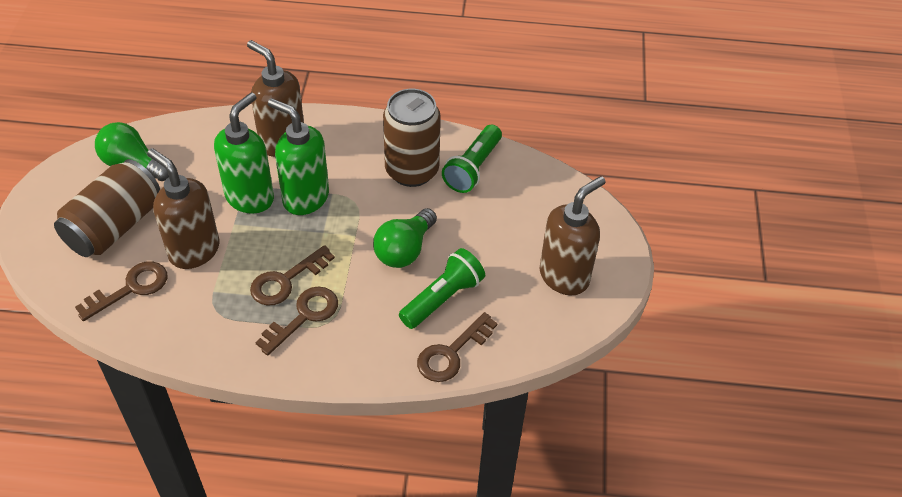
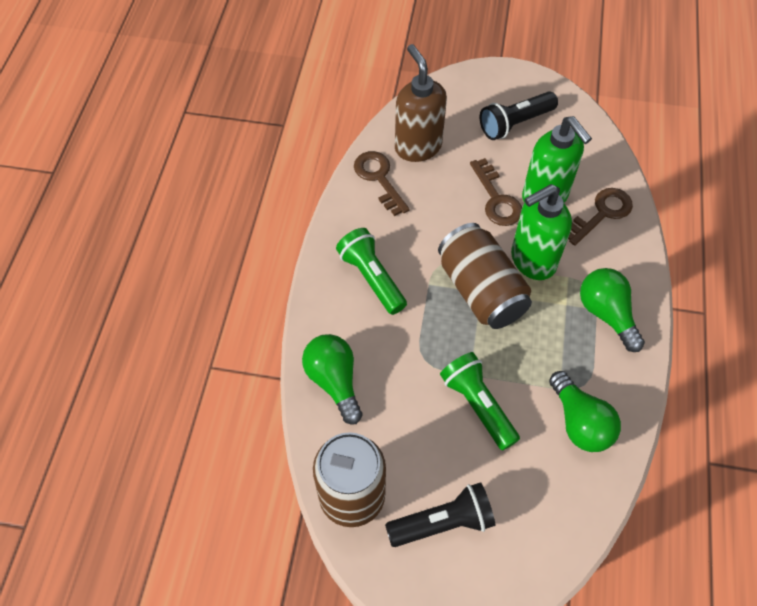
black flashlight: none = 0 -> [385,482,495,547] [480,91,558,140] = 2
brown key: [75,261,168,321] [250,245,335,306] [255,286,338,356] [417,312,497,382] = 4 -> [354,151,410,216] [470,158,522,226] [568,188,633,246] = 3
brown soap dispenser: [147,148,219,269] [247,40,304,157] [539,176,606,296] = 3 -> [395,44,447,162] = 1
green light bulb: [95,122,169,181] [373,208,437,268] = 2 -> [302,334,362,424] [549,371,621,452] [580,268,645,352] = 3

